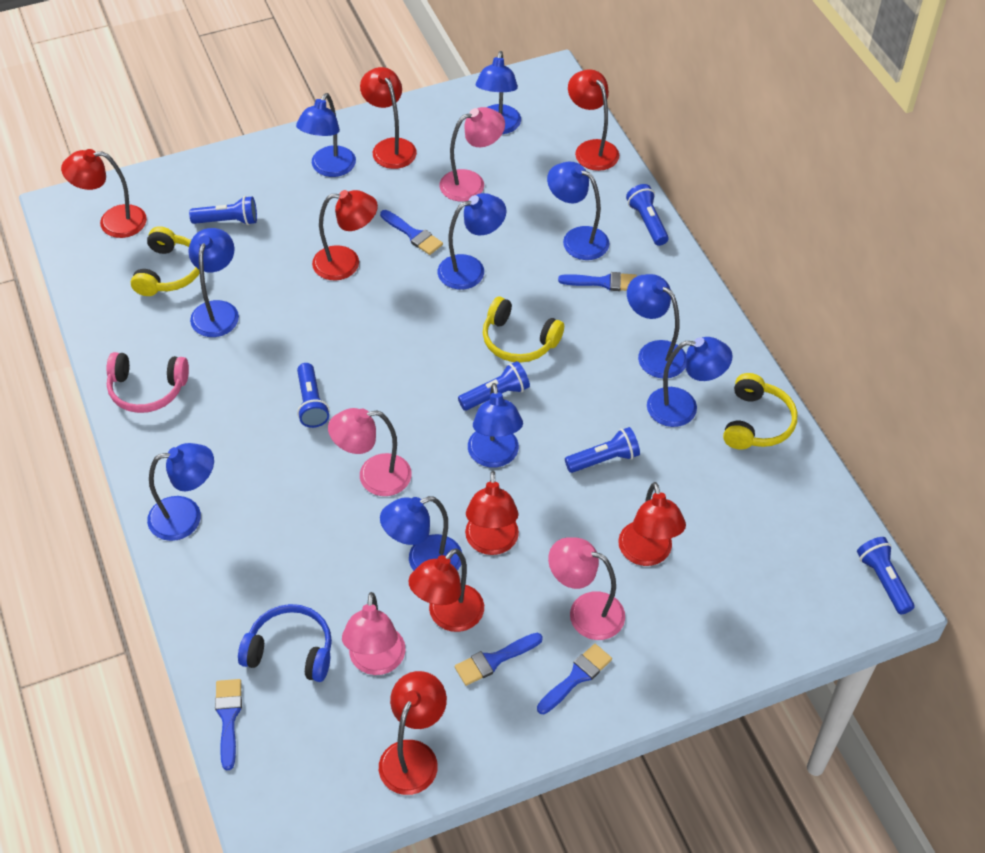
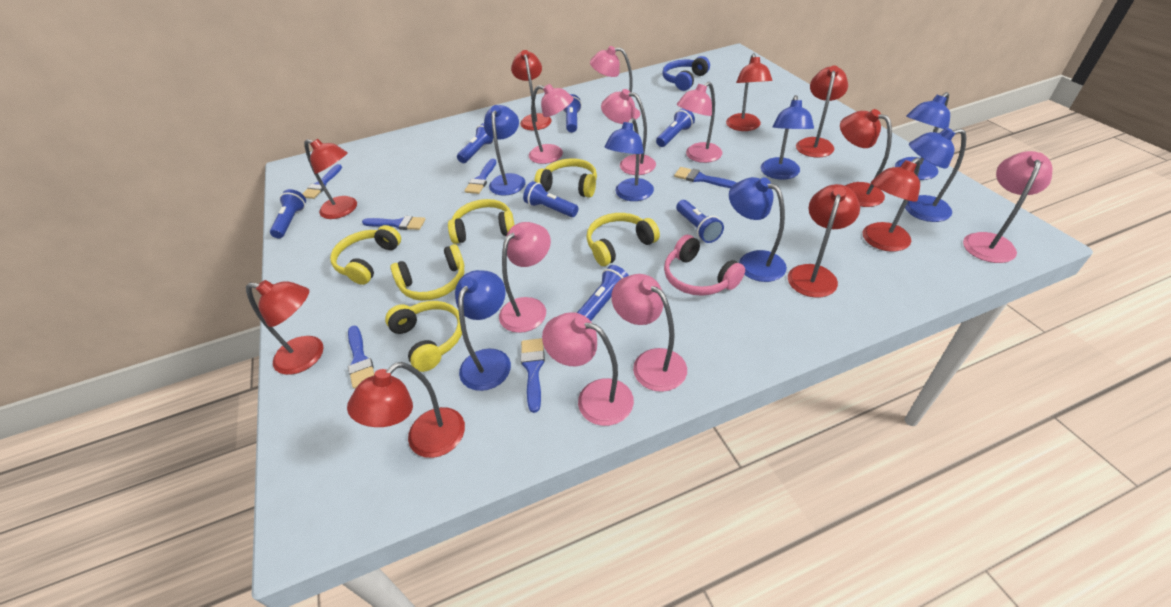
blue brush: [215,679,242,770] [380,210,443,255] [455,633,543,686] [537,644,612,714] [558,272,637,291] = 5 -> [302,164,342,199] [348,326,374,389] [362,216,425,230] [464,159,496,194] [521,338,545,413] [674,167,737,188] = 6
blue flashlight: [189,196,257,225] [297,363,329,428] [458,361,530,411] [565,427,640,473] [626,184,669,246] [857,537,915,615] = 6 -> [270,189,306,238] [457,123,494,163] [523,181,578,217] [563,94,582,133] [577,265,629,321] [656,108,695,147] [676,200,724,243] = 7
blue lamp: [147,443,214,541] [188,228,239,337] [296,93,356,177] [380,496,462,571] [438,193,506,289] [468,383,523,467] [476,51,521,134] [547,162,609,260] [627,274,686,378] [647,337,733,427] = 10 -> [455,270,511,391] [484,105,525,196] [604,118,654,201] [729,177,787,282] [761,95,814,180] [895,92,950,180] [905,127,966,222] = 7
pink lamp: [328,408,412,496] [342,592,406,675] [440,107,505,202] [548,538,625,640] = 4 -> [499,222,551,333] [529,84,573,164] [542,312,634,426] [590,46,640,120] [601,89,656,175] [611,274,687,392] [677,82,722,163] [963,151,1053,263] = 8
red lamp: [61,149,147,238] [312,190,378,281] [360,67,417,169] [379,671,447,795] [408,548,484,632] [465,471,519,555] [568,69,619,171] [618,482,686,566] = 8 -> [246,280,324,375] [304,139,357,219] [347,362,465,458] [511,50,552,130] [726,53,772,131] [788,184,860,298] [796,65,848,158] [840,109,892,207] [863,157,921,252] = 9
yellow headphones: [131,226,199,296] [483,297,564,363] [723,373,797,449] = 3 -> [330,225,401,285] [385,301,462,372] [391,244,465,301] [448,199,514,244] [535,158,597,198] [586,213,660,266] = 6

